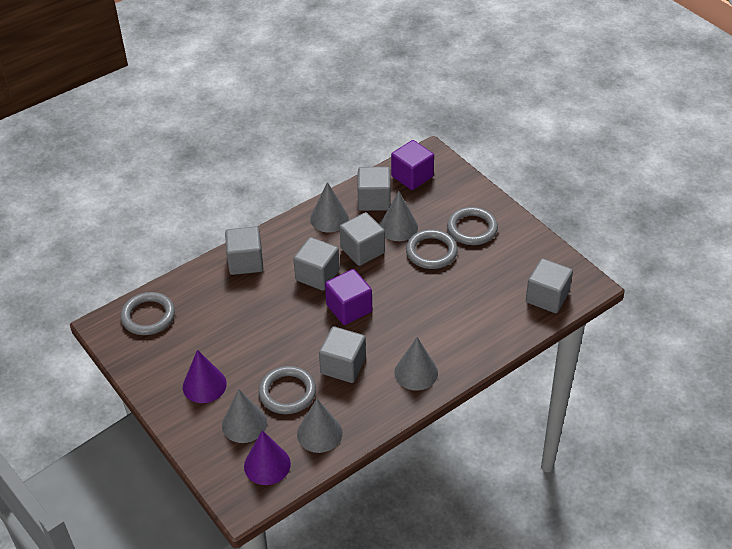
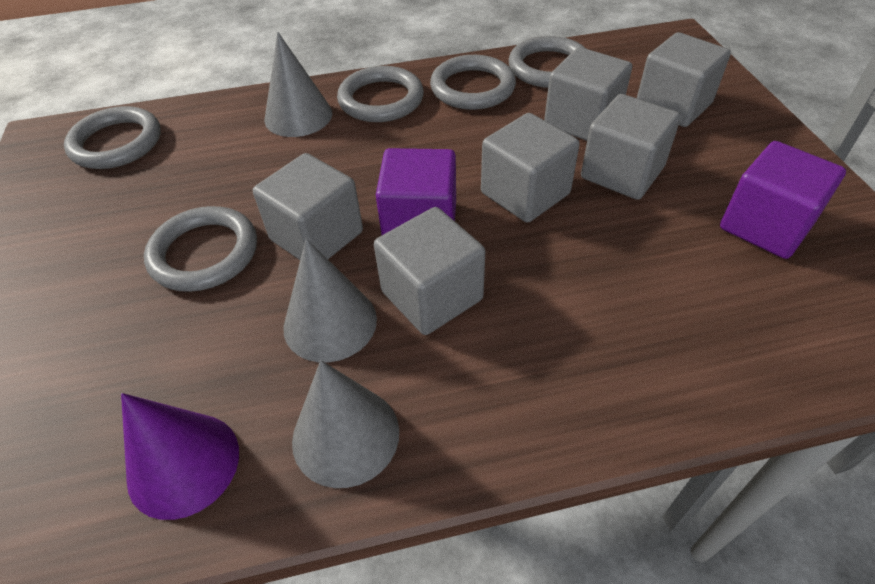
grey cone: [222,389,267,443] [297,399,343,453] [310,182,349,232] [380,191,418,241] [394,337,438,390] = 5 -> [265,32,332,137] [283,239,377,362] [292,360,399,488] = 3
grey ring: [121,292,175,335] [259,366,316,414] [406,230,458,269] [447,207,498,245] = 4 -> [64,106,161,169] [144,206,257,292] [337,66,424,122] [430,55,516,110] [508,36,586,88] = 5
purple cone: [183,350,227,403] [244,430,291,485] = 2 -> [121,393,239,520] = 1

